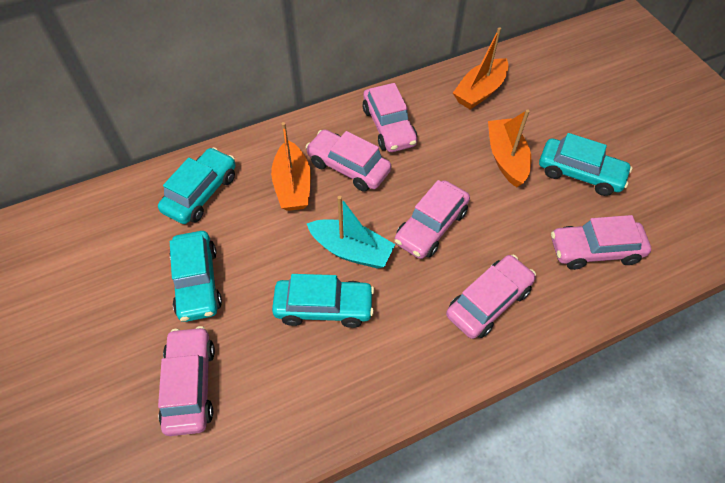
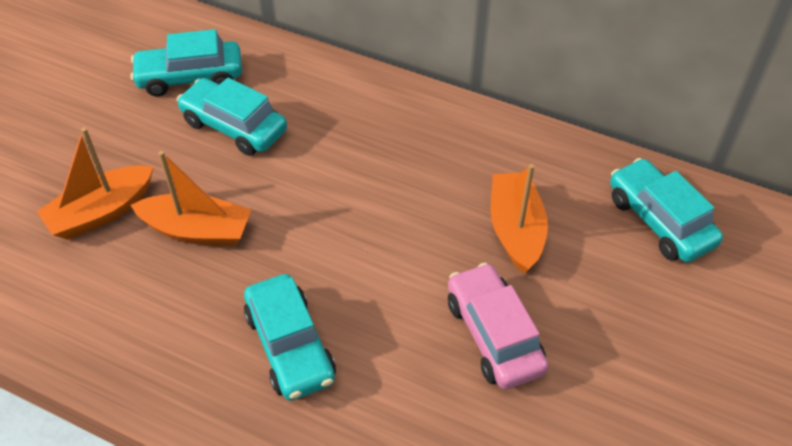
pink car: [158,326,215,436] [306,129,391,192] [362,83,417,152] [395,180,470,259] [446,255,536,339] [551,215,651,270] = 6 -> [448,263,548,390] = 1
turquoise boat: [307,196,395,269] = 1 -> none = 0

